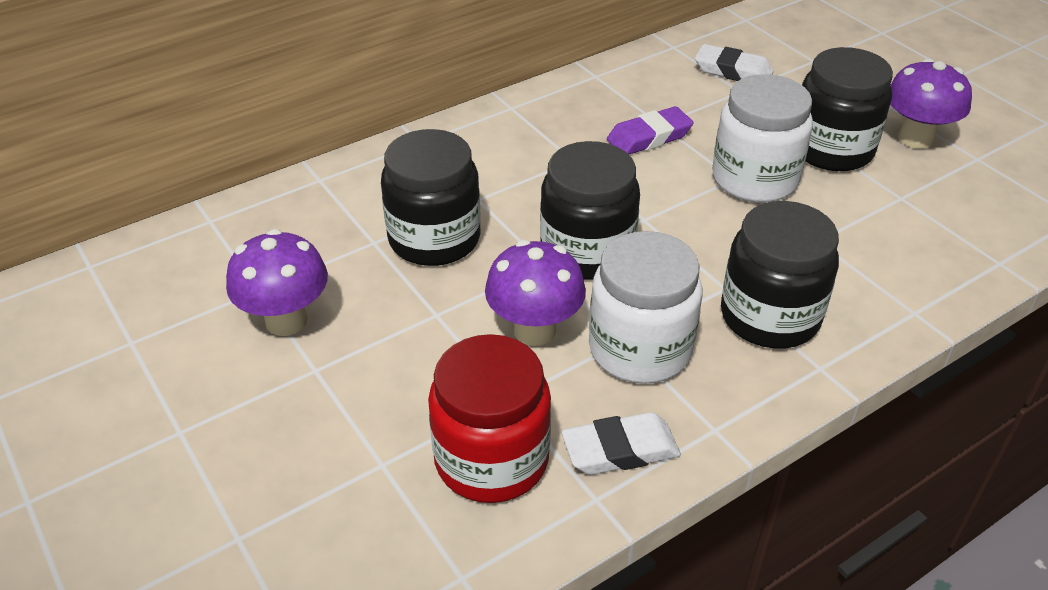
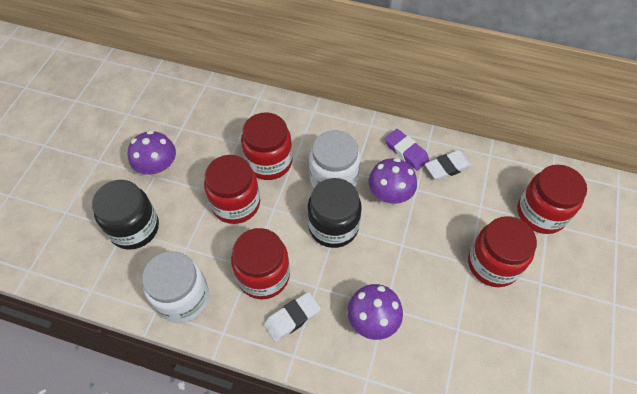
black jar: [381,129,481,266] [540,141,640,280] [721,201,839,348] [802,47,893,171] = 4 -> [92,180,159,250] [308,178,362,248] = 2
red jar: [428,334,551,503] = 1 -> [204,155,260,224] [231,228,290,299] [241,112,292,180] [468,216,537,287] [517,165,587,234] = 5

